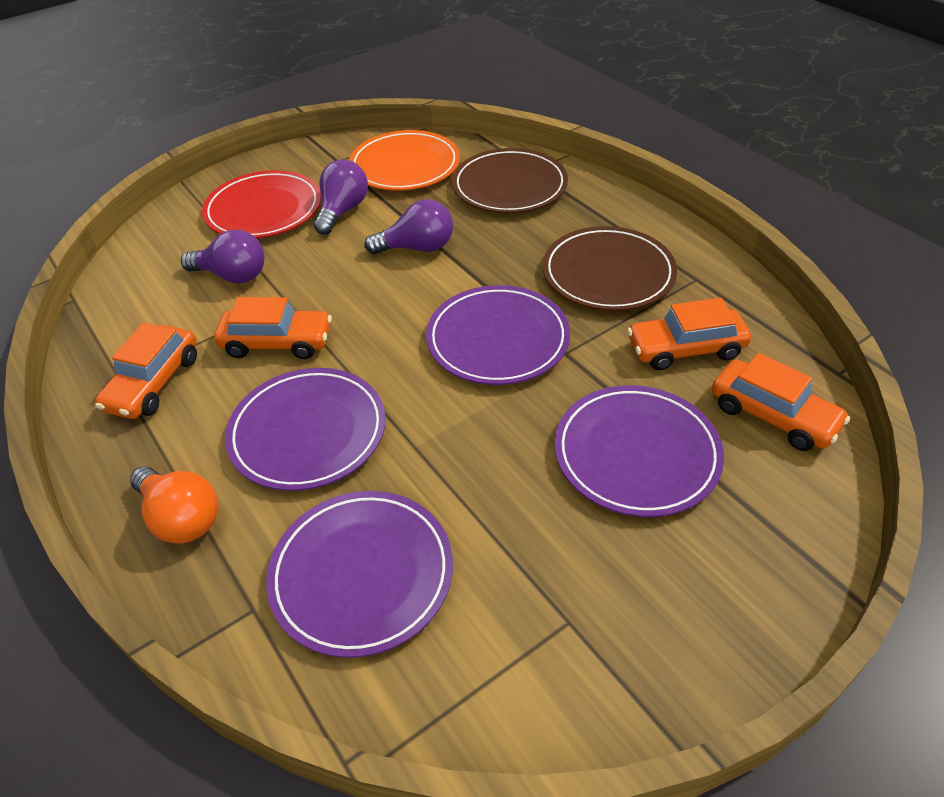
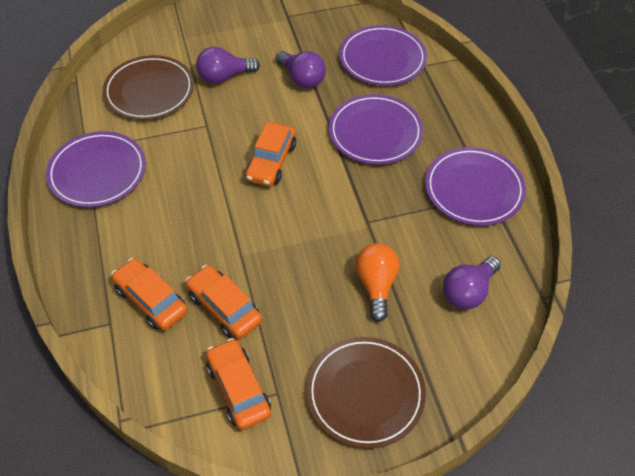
orange plate: [349,130,460,191] = 1 -> none = 0
red plate: [202,170,321,238] = 1 -> none = 0

